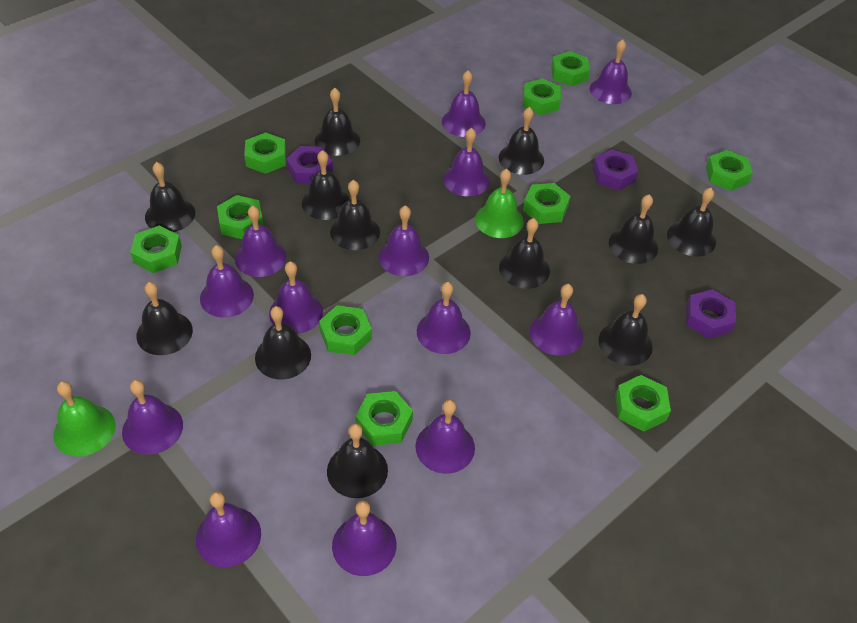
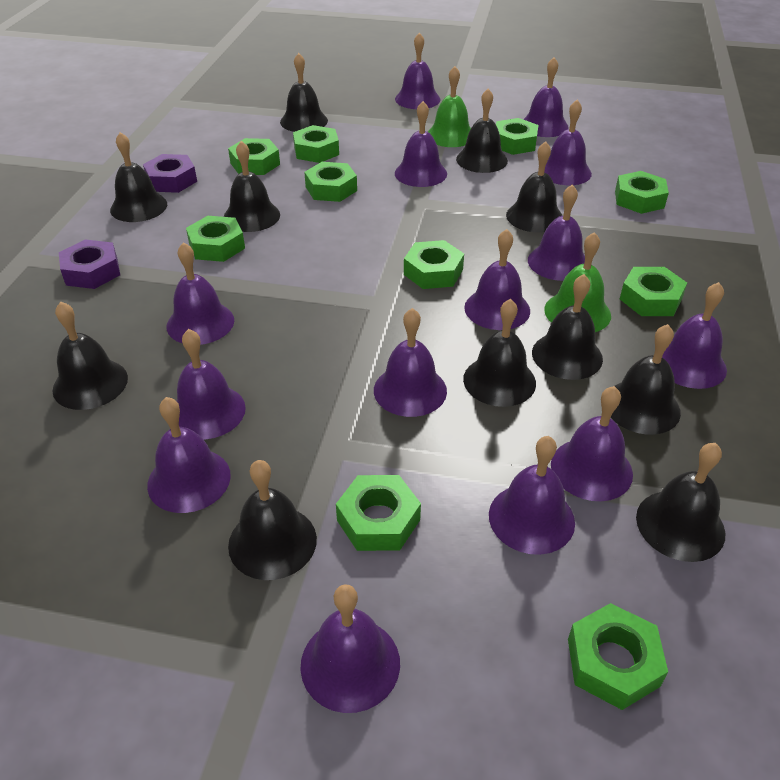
black bell: [136,282,193,355] [145,162,195,232] [255,306,311,379] [302,150,350,220] [315,88,360,156] [327,424,388,498] [330,180,380,250] [499,107,544,175] [499,218,550,289] [598,294,653,366] [609,194,658,264] [667,187,716,257] = 12 -> [52,301,128,410] [110,132,167,222] [224,141,280,232] [228,460,317,580] [280,53,328,132] [456,89,508,173] [463,299,536,407] [506,141,562,233] [532,274,603,380] [610,324,681,435] [636,443,725,562] = 11
purple bell: [122,380,183,455] [196,491,261,567] [200,245,254,318] [235,206,287,277] [269,261,323,334] [332,500,396,576] [379,205,429,276] [415,400,475,474] [417,282,471,354] [442,70,486,137] [443,128,490,196] [530,284,583,356] [590,39,632,104] = 13 -> [147,397,231,513] [167,242,234,345] [176,329,246,439] [301,584,400,713] [374,308,447,417] [395,33,440,109] [395,101,447,187] [464,229,530,330] [489,436,575,555] [523,57,569,137] [528,184,585,281] [544,100,592,185] [551,386,633,501] [662,282,727,389] = 14
purple nut: [286,146,333,184] [593,149,638,190] [686,289,736,339] = 3 -> [59,240,120,289] [143,154,197,193] = 2

